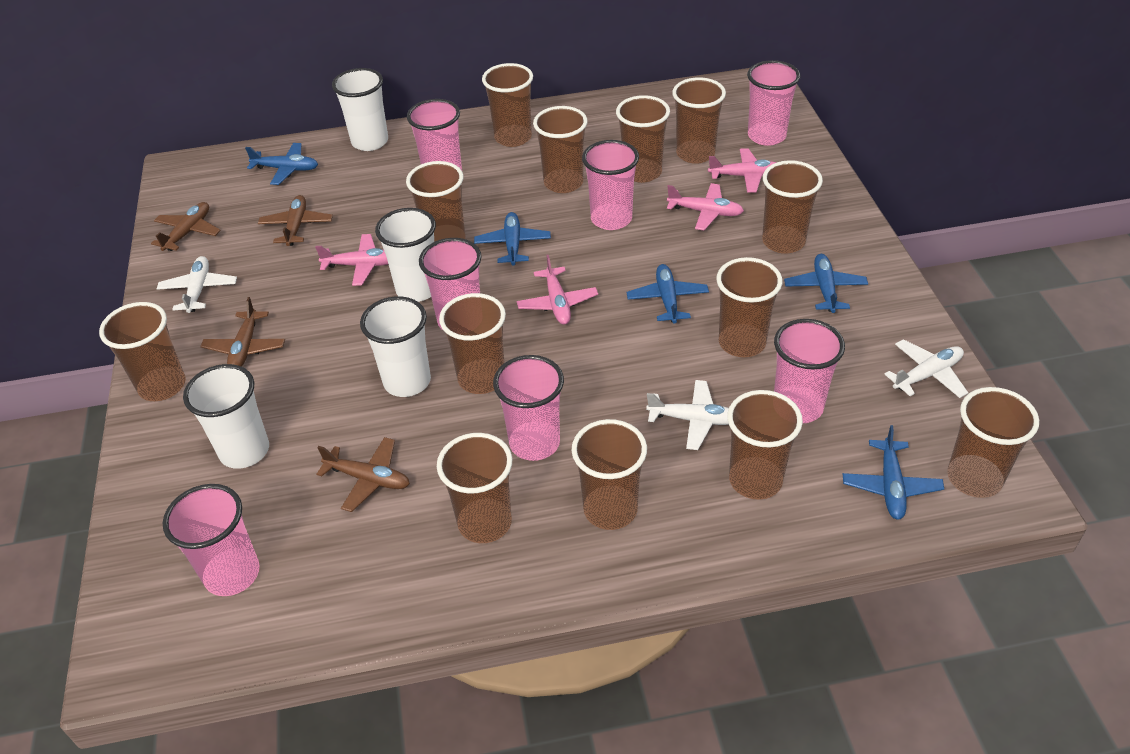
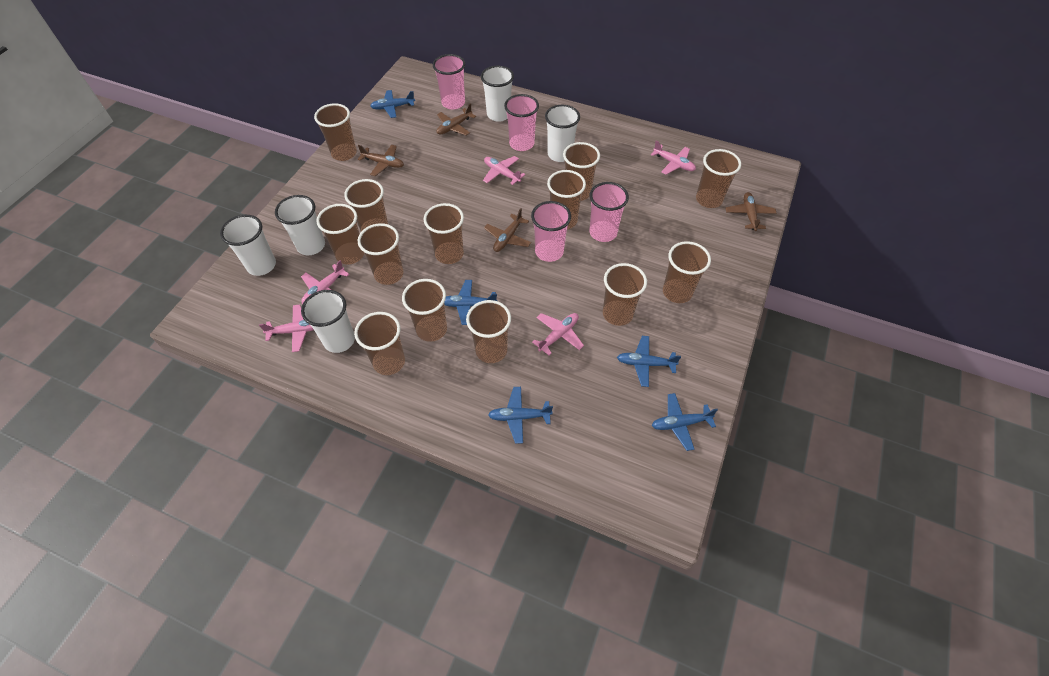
pink cup: [163,484,260,596] [407,99,462,170] [419,238,481,331] [493,355,564,461] [582,140,639,230] [747,60,801,146] [774,319,845,423] = 7 -> [433,54,465,110] [504,94,539,151] [531,201,571,262] [589,182,629,242] = 4
pink plane: [315,234,388,286] [517,255,598,325] [667,183,744,230] [708,148,777,193] = 4 -> [259,304,314,352] [301,260,349,304] [483,156,525,185] [532,313,584,355] [651,141,696,175] = 5
white cup: [183,364,269,469] [332,68,388,151] [360,296,431,397] [375,208,436,302] = 4 -> [220,215,276,276] [275,195,325,255] [301,290,355,353] [481,66,514,122] [545,105,580,162] = 5
white plane: [157,256,237,313] [646,380,729,450] [884,339,968,398] = 3 -> none = 0

